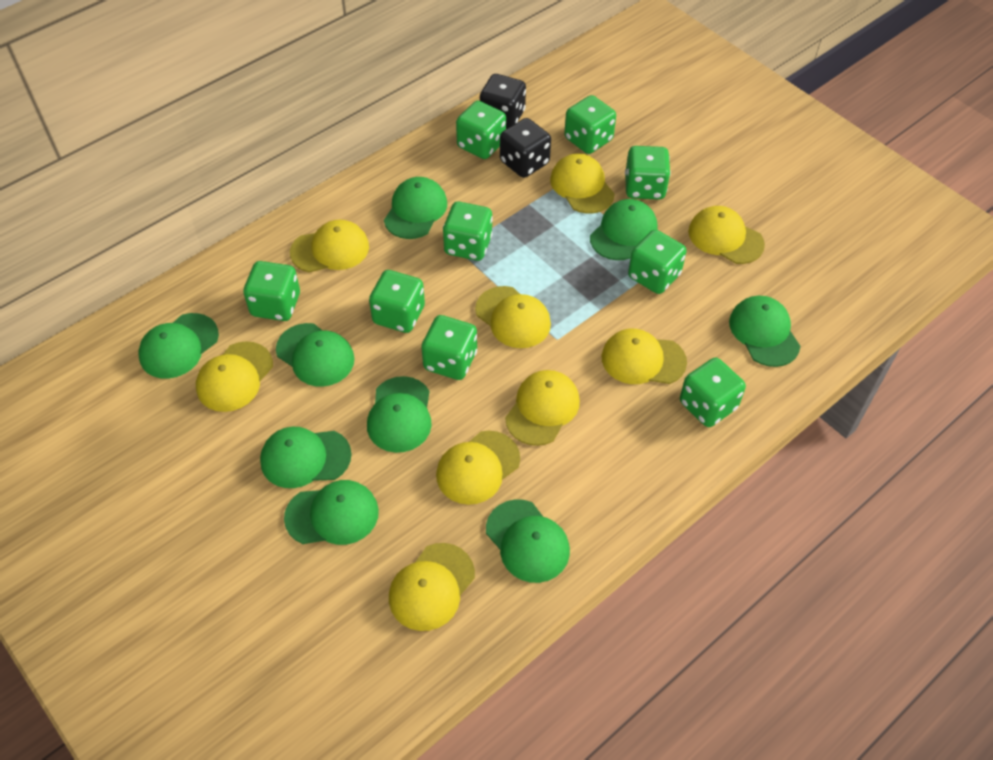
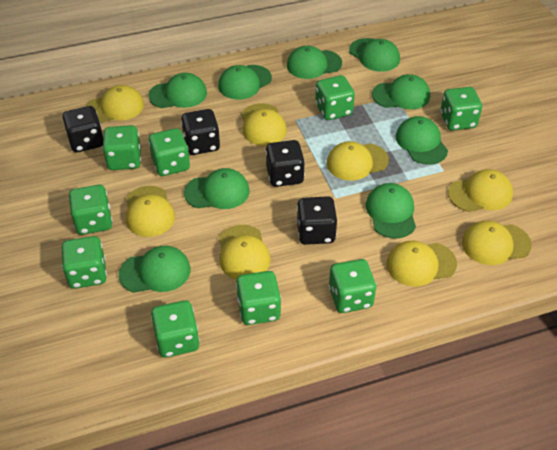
black dice: [480,74,526,129] [500,118,551,178] = 2 -> [62,106,103,153] [181,109,220,155] [266,140,305,187] [297,196,337,245] = 4
yellow cap: [196,341,273,412] [290,219,369,272] [389,543,475,631] [436,431,520,505] [475,286,551,348] [505,370,580,446] [550,153,615,214] [602,329,687,384] [688,206,765,264] = 9 -> [85,85,144,123] [126,186,175,237] [219,225,271,280] [241,103,287,146] [327,141,389,181] [386,241,457,287] [448,169,513,212] [462,221,532,265] = 8

